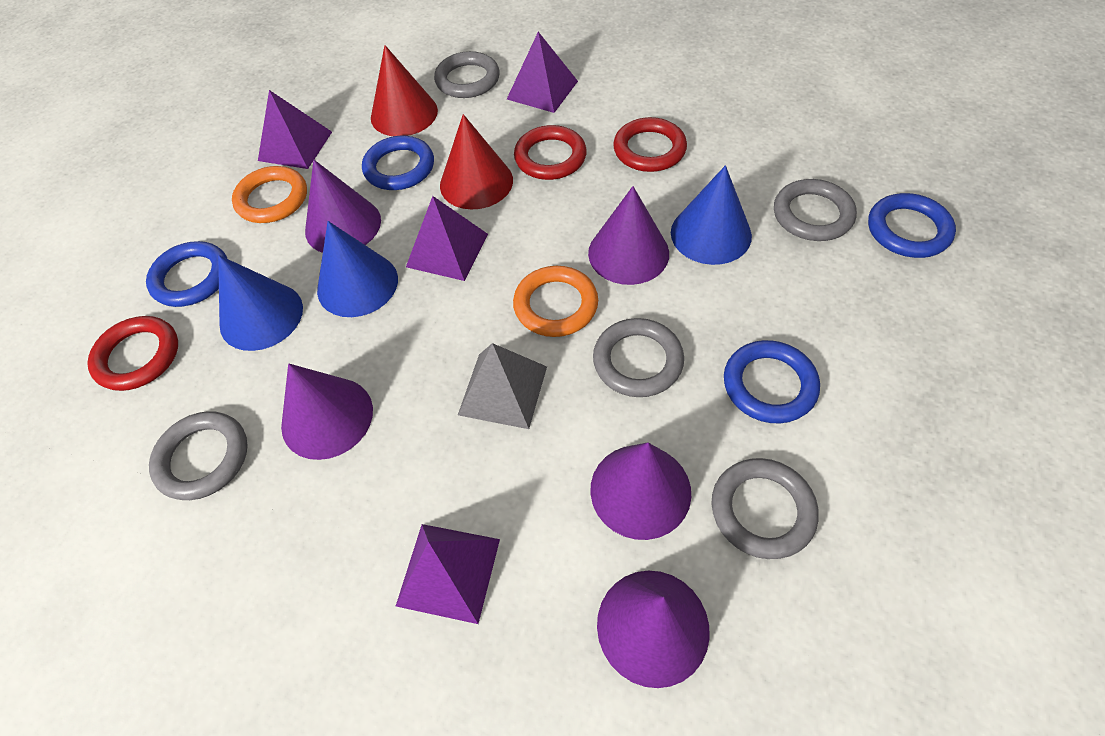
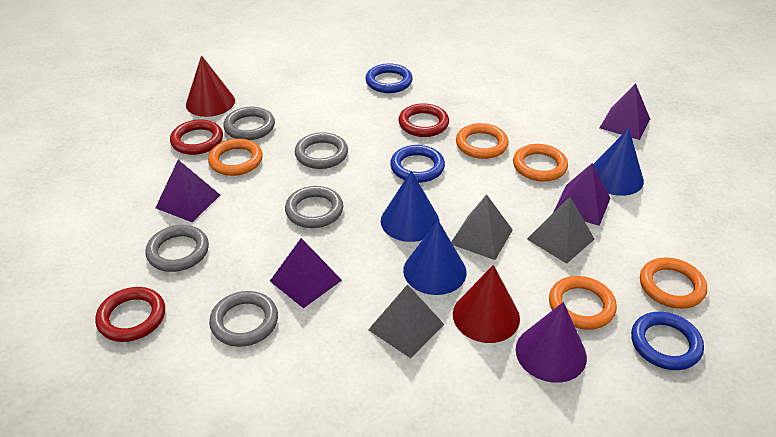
blue ring: [146,241,227,307] [362,136,434,190] [724,340,820,423] [868,193,956,258] = 4 -> [365,64,412,93] [390,145,445,183] [631,312,704,370] = 3
grey pyramid: [458,343,547,429] = 1 -> [368,284,445,358] [451,194,513,260] [527,197,595,264] = 3
orange ring: [232,166,307,223] [513,266,598,337] = 2 -> [208,139,263,176] [456,123,509,159] [513,144,568,182] [549,276,617,330] [640,258,707,309] = 5
purple cone: [281,364,373,460] [305,160,381,253] [588,186,669,285] [590,443,691,540] [597,571,710,688] = 5 -> [516,302,587,383] = 1

